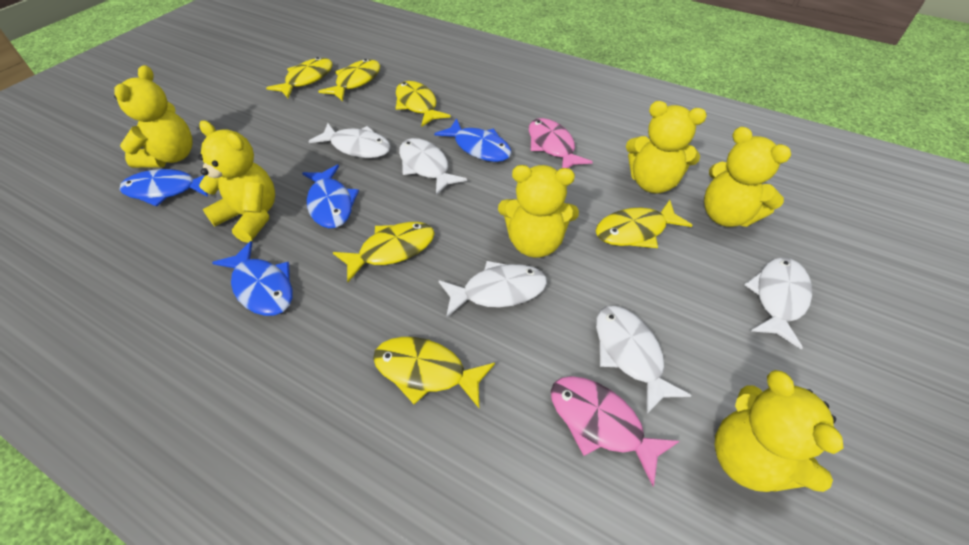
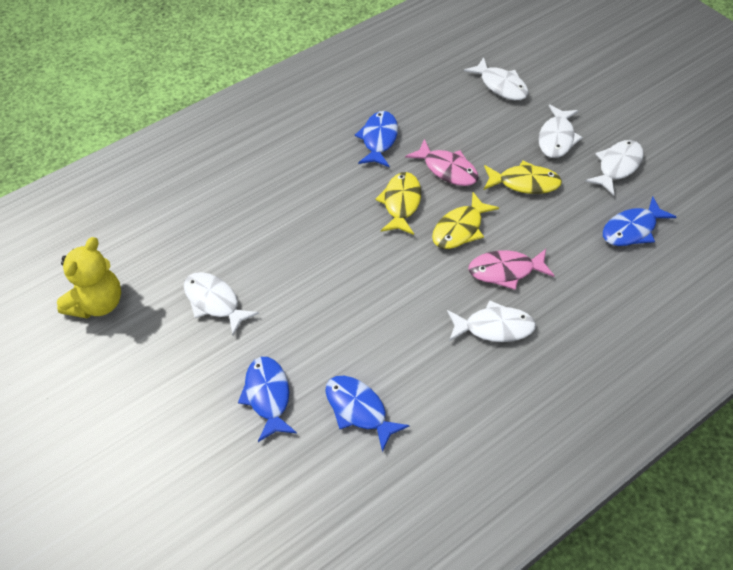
yellow fish: [266,57,333,98] [318,59,380,101] [333,222,435,282] [373,337,495,408] [396,81,451,126] [596,200,693,248] = 6 -> [376,172,421,235] [432,192,499,249] [484,161,562,194] = 3
yellow teddy bear: [114,65,192,168] [198,120,275,243] [498,165,579,258] [626,101,707,194] [704,127,791,227] [715,370,844,492] = 6 -> [57,237,121,319] = 1

